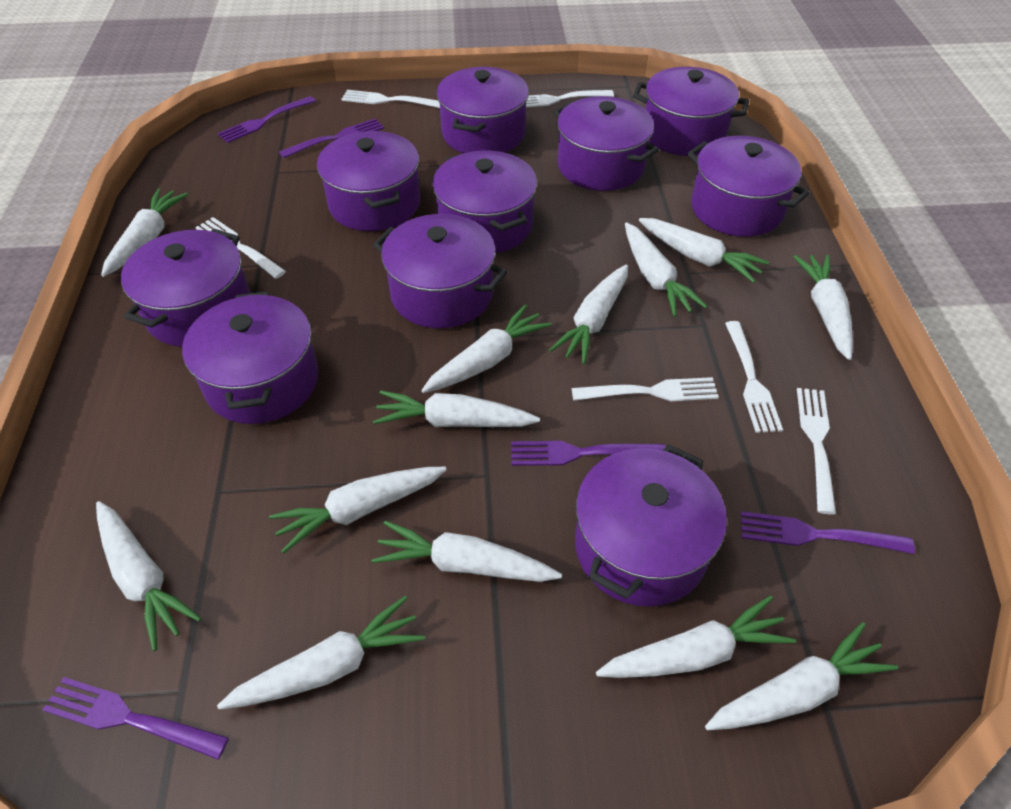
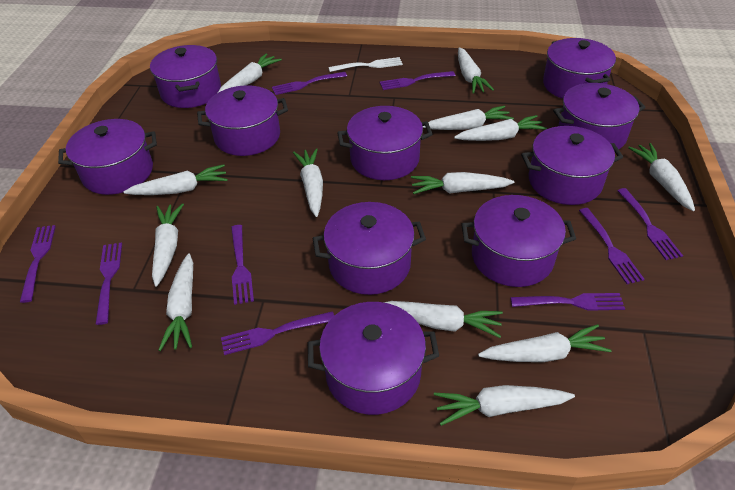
purple fork: [43,677,229,759] [217,96,316,143] [279,118,384,158] [511,441,665,466] [741,511,915,554] = 5 -> [20,225,56,303] [96,243,122,325] [221,311,334,355] [231,225,254,305] [272,72,347,95] [380,71,455,90] [510,293,625,311] [579,208,645,284] [617,188,683,260] = 9
white fork: [195,217,286,279] [341,90,440,108] [526,90,614,107] [572,377,719,401] [725,321,783,433] [797,388,836,514] = 6 -> [328,57,403,72] = 1

